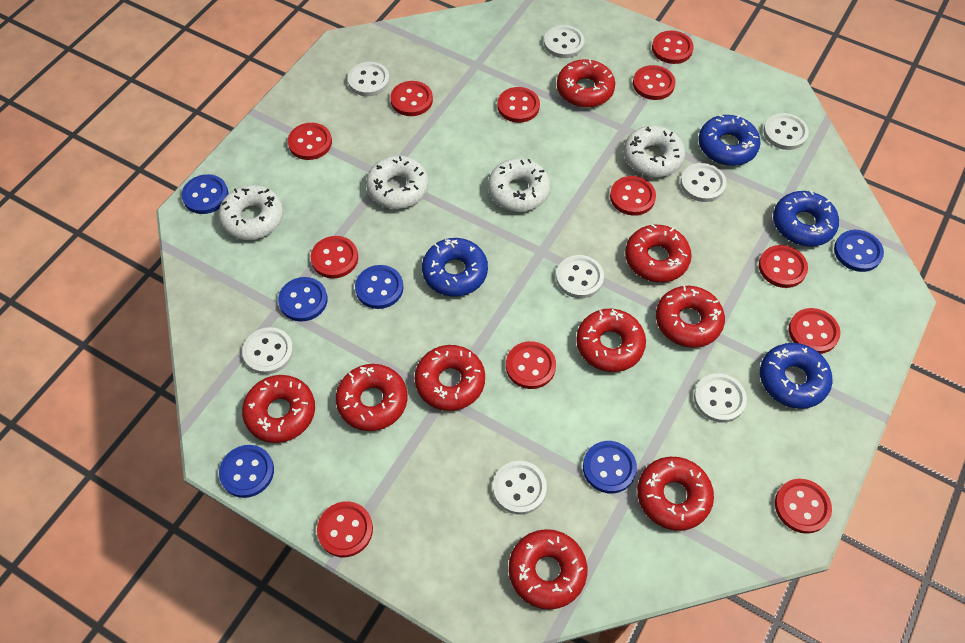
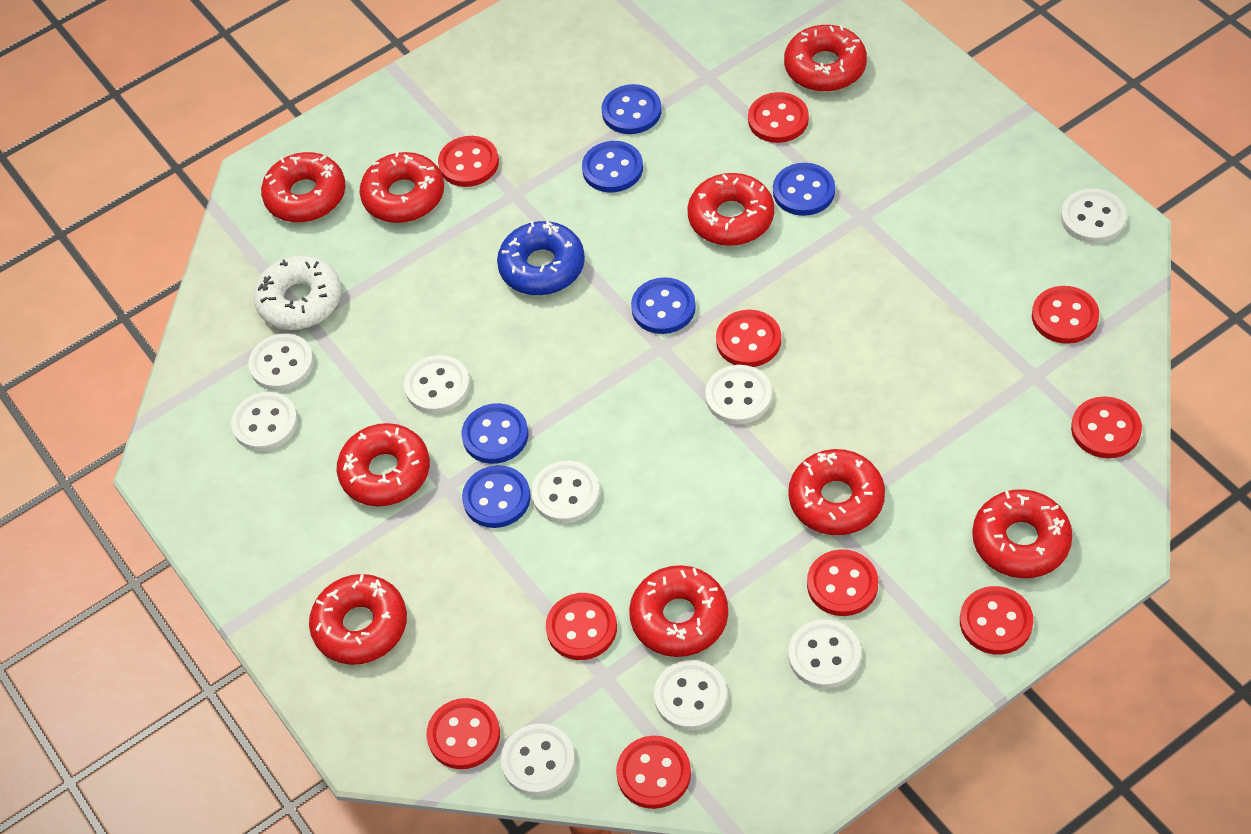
blue donut: [422,238,488,297] [698,115,761,166] [760,343,833,409] [773,190,839,246] = 4 -> [497,221,585,295] = 1
red button: [288,123,332,160] [311,236,358,278] [317,501,373,557] [390,81,433,116] [497,87,540,123] [506,341,556,389] [610,176,656,216] [633,65,675,100] [652,31,694,64] [759,245,808,288] [775,479,832,534] [789,308,840,354] = 12 -> [426,698,500,769] [438,136,499,187] [546,593,617,660] [616,736,691,809] [716,310,781,367] [748,92,809,143] [807,549,878,616] [960,586,1033,655] [1032,286,1099,344] [1071,396,1142,458] = 10
white button: [242,327,294,374] [348,62,390,96] [493,461,547,515] [544,25,585,58] [556,255,604,298] [680,163,727,202] [694,373,747,423] [763,113,809,150] = 8 -> [231,392,298,451] [248,334,314,391] [404,355,470,414] [501,724,575,796] [531,461,600,523] [654,660,727,731] [705,365,772,424] [788,619,861,689] [1061,188,1127,243] = 9
white donut: [219,185,283,240] [366,155,429,209] [488,158,551,212] [623,126,685,177] = 4 -> [253,255,341,330] = 1

